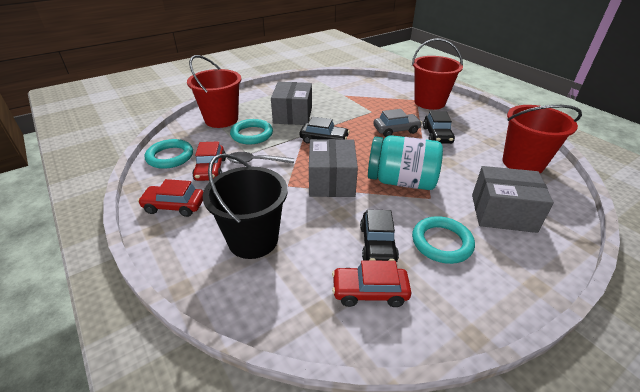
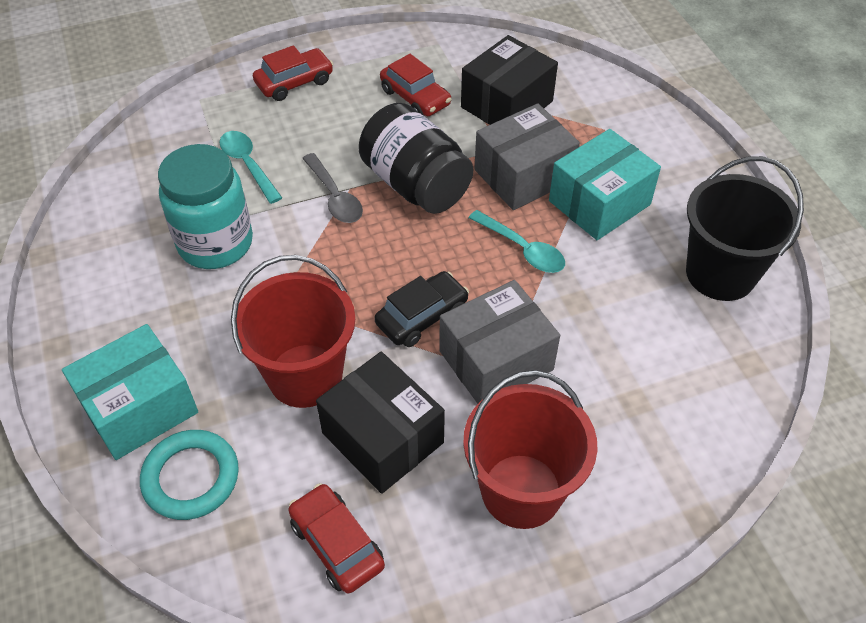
black box: none = 0 -> [316,352,445,494] [461,35,558,125] = 2
black car: [300,117,350,144] [360,209,399,262] [423,111,455,144] = 3 -> [374,271,469,347] = 1
black jar: none = 0 -> [359,103,473,214] = 1
grey box: [271,82,312,125] [309,139,358,197] [472,166,554,233] = 3 -> [439,280,560,404] [474,103,580,210] = 2
grey car: [373,109,422,137] = 1 -> none = 0
red bucket: [187,55,242,128] [412,38,463,110] [503,105,582,173] = 3 -> [231,255,355,408] [463,370,598,529] = 2
turquoise box: none = 0 -> [62,324,198,460] [549,129,661,240] = 2
turquoise ring: [145,139,193,169] [230,119,273,144] [412,216,475,264] = 3 -> [140,430,239,520] = 1
turquoise spoon: none = 0 -> [220,131,282,204] [469,210,565,273] = 2

